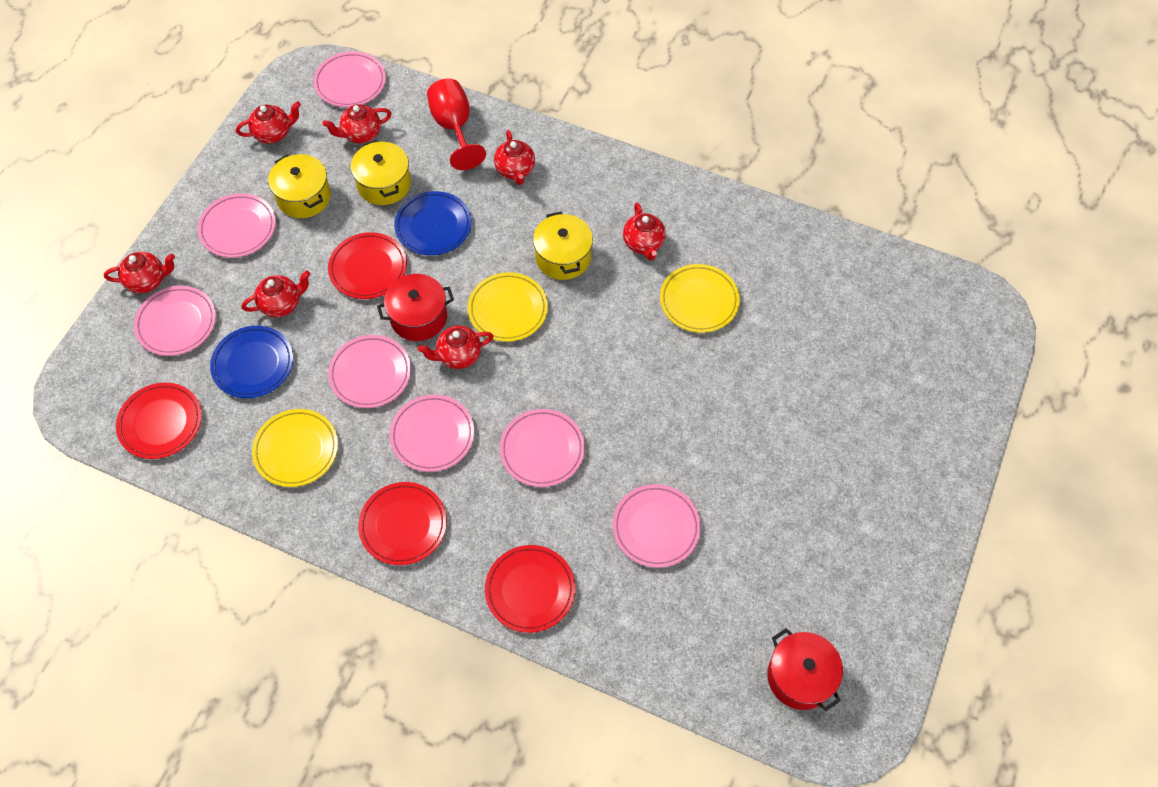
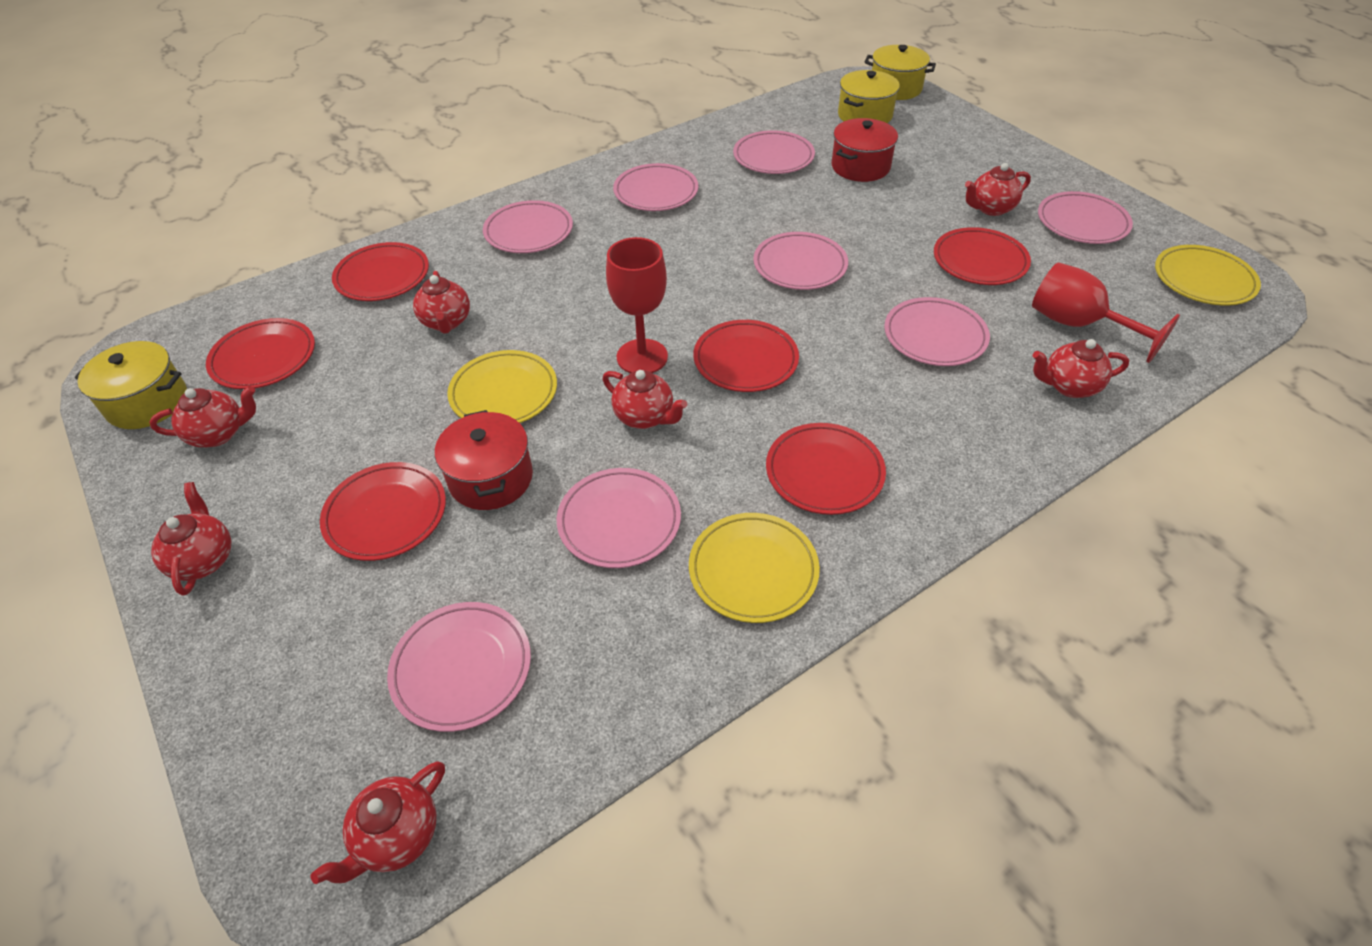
blue plate: [210,326,293,398] [394,191,472,255] = 2 -> none = 0
pink plate: [134,286,216,356] [197,193,276,258] [313,52,386,107] [328,335,411,408] [389,395,474,472] [499,409,585,487] [613,484,701,568] = 7 -> [387,602,531,732] [483,200,573,253] [557,468,681,568] [613,163,698,211] [733,130,815,174] [753,232,848,290] [884,297,990,366] [1038,191,1133,244] = 8
red goblet: [427,78,486,170] = 1 -> [606,237,668,373] [1032,262,1180,363] = 2
red plate: [116,383,202,459] [328,232,407,299] [358,482,447,565] [485,545,575,633] = 4 -> [206,318,315,389] [320,462,446,561] [332,242,429,301] [694,320,799,392] [766,423,886,515] [934,227,1031,285] = 6

